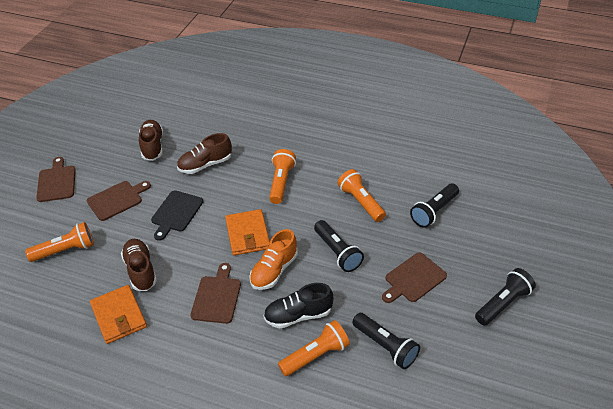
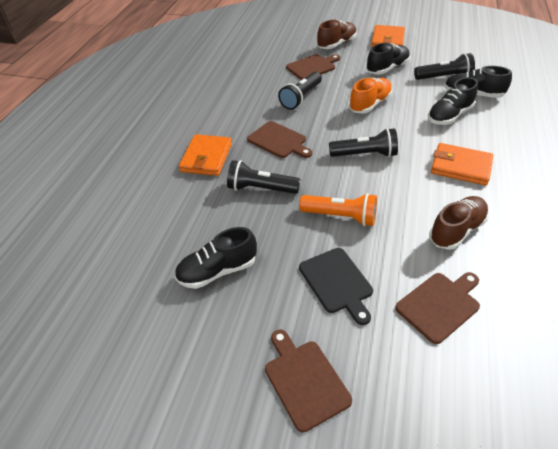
black shoe: [263,283,333,329] = 1 -> [175,227,257,289] [366,43,410,75] [428,77,478,125] [444,66,512,98] = 4
brown shoe: [121,239,157,291] [139,120,163,161] [177,133,232,174] = 3 -> [317,20,357,49] [429,196,489,250] = 2
orange flashlight: [25,222,94,262] [269,149,296,204] [278,320,350,376] [338,169,386,222] = 4 -> [299,193,377,226] = 1
orange wallet: [90,285,147,344] [225,209,270,255] = 2 -> [179,134,232,176] [371,25,405,48] [431,143,493,185] = 3

